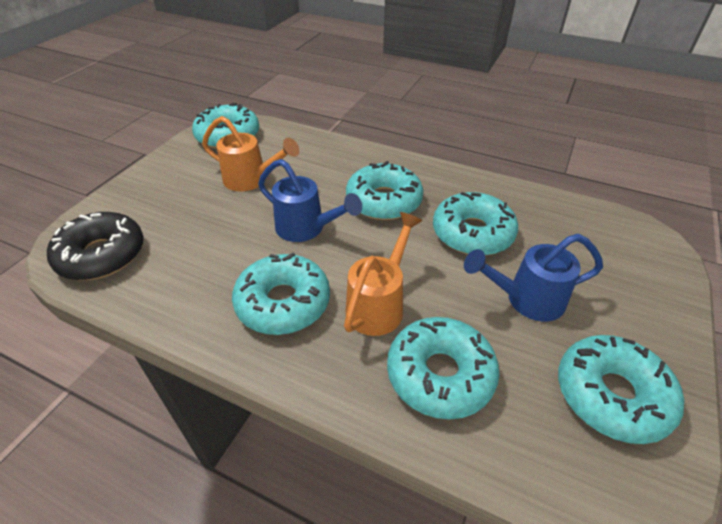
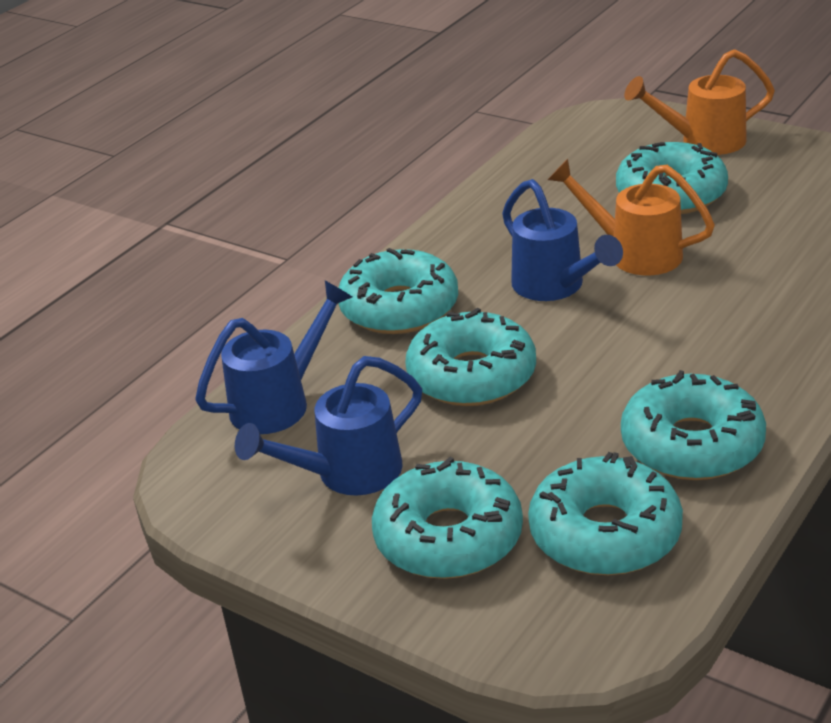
black donut: [47,212,144,280] = 1 -> none = 0
blue watering can: [258,159,362,242] [464,234,603,322] = 2 -> [195,281,352,434] [235,356,422,495] [502,179,623,301] = 3

